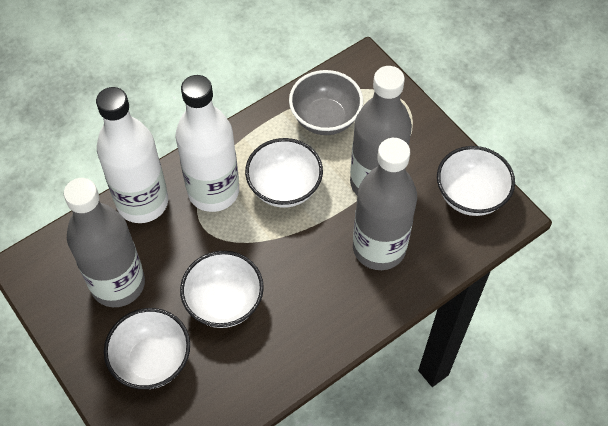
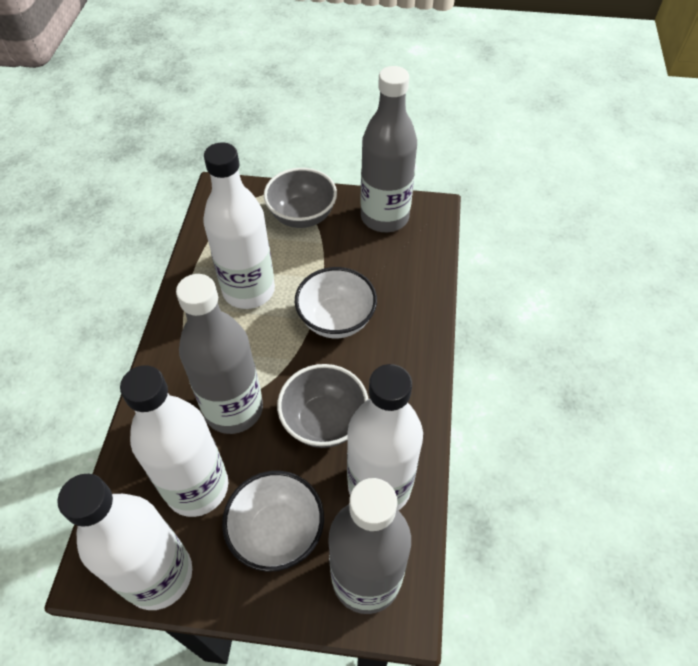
grey bowl: [289,70,363,135] = 1 -> [264,168,337,228] [277,364,368,448] = 2
white bottle: [96,87,168,223] [175,75,239,212] = 2 -> [57,474,192,610] [120,365,228,517] [203,143,275,309] [347,364,423,510] = 4
white bowl: [104,308,190,389] [180,251,264,328] [245,138,323,208] [437,146,515,216] = 4 -> [222,471,324,572] [295,267,377,338] = 2

